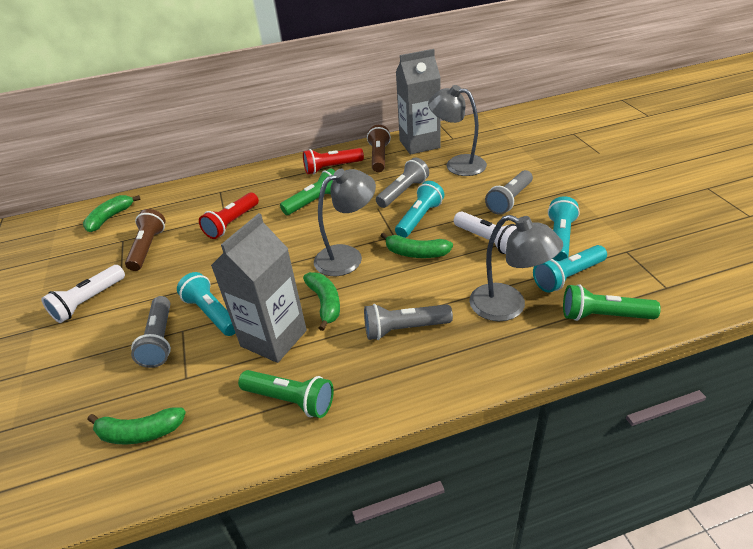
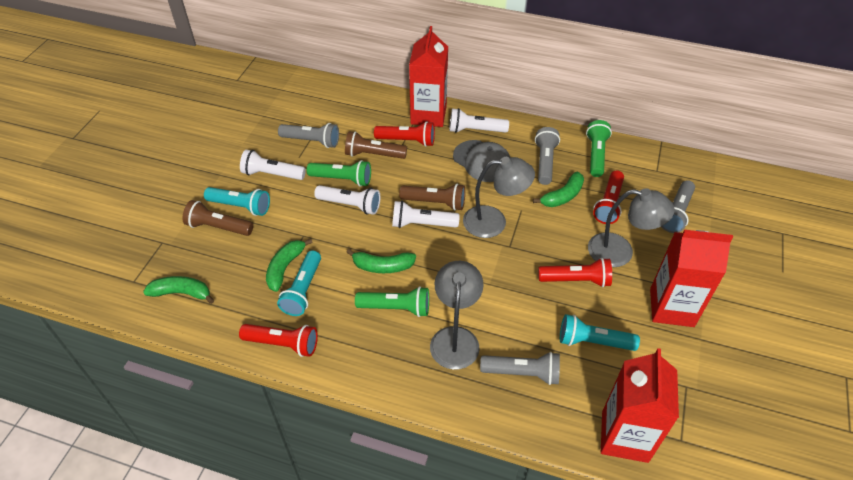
brown flashlight: [125,209,165,271] [367,125,391,172] = 2 -> [183,200,253,236] [345,131,407,159] [399,184,465,211] = 3
grey cap: none = 0 -> [453,140,511,182] = 1
grey carton: [211,213,307,363] [396,49,441,155] = 2 -> none = 0
red carton: none = 0 -> [409,26,448,127] [601,348,679,463] [650,230,733,327] = 3
red flashlight: [199,192,259,239] [303,148,364,174] = 2 -> [239,324,318,357] [374,121,435,147] [538,258,612,287] [593,170,624,224] = 4
turquoise flashlight: [177,272,235,336] [395,181,444,238] [533,245,607,293] [548,196,580,261] = 4 -> [204,187,270,216] [277,250,321,316] [560,314,640,351] = 3
white flashlight: [41,265,125,323] [454,211,517,254] = 2 -> [240,150,306,180] [314,185,380,215] [392,201,460,228] [449,108,509,133] = 4

